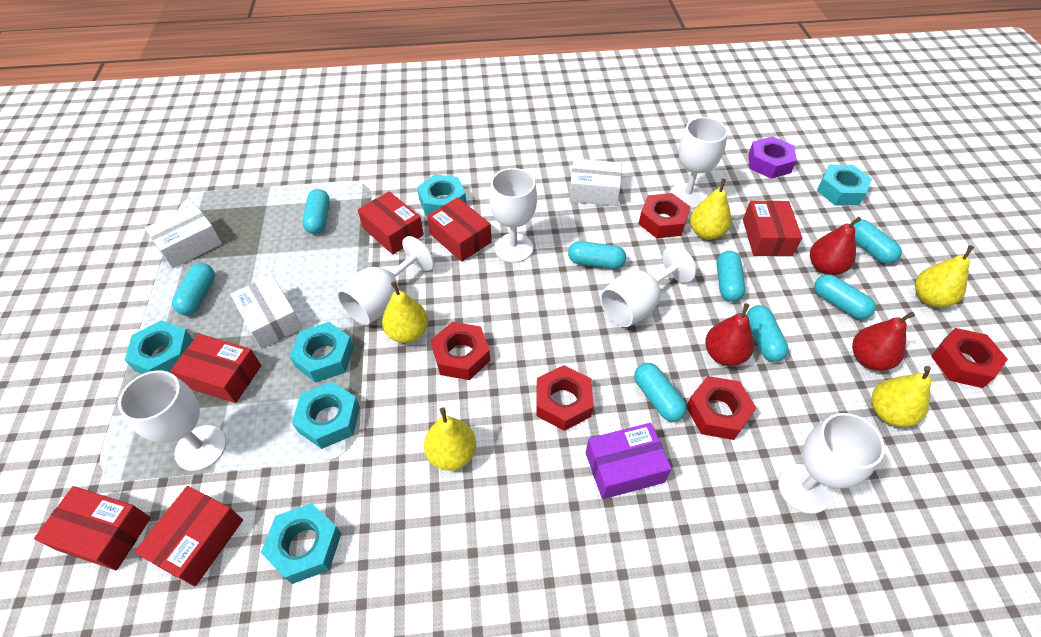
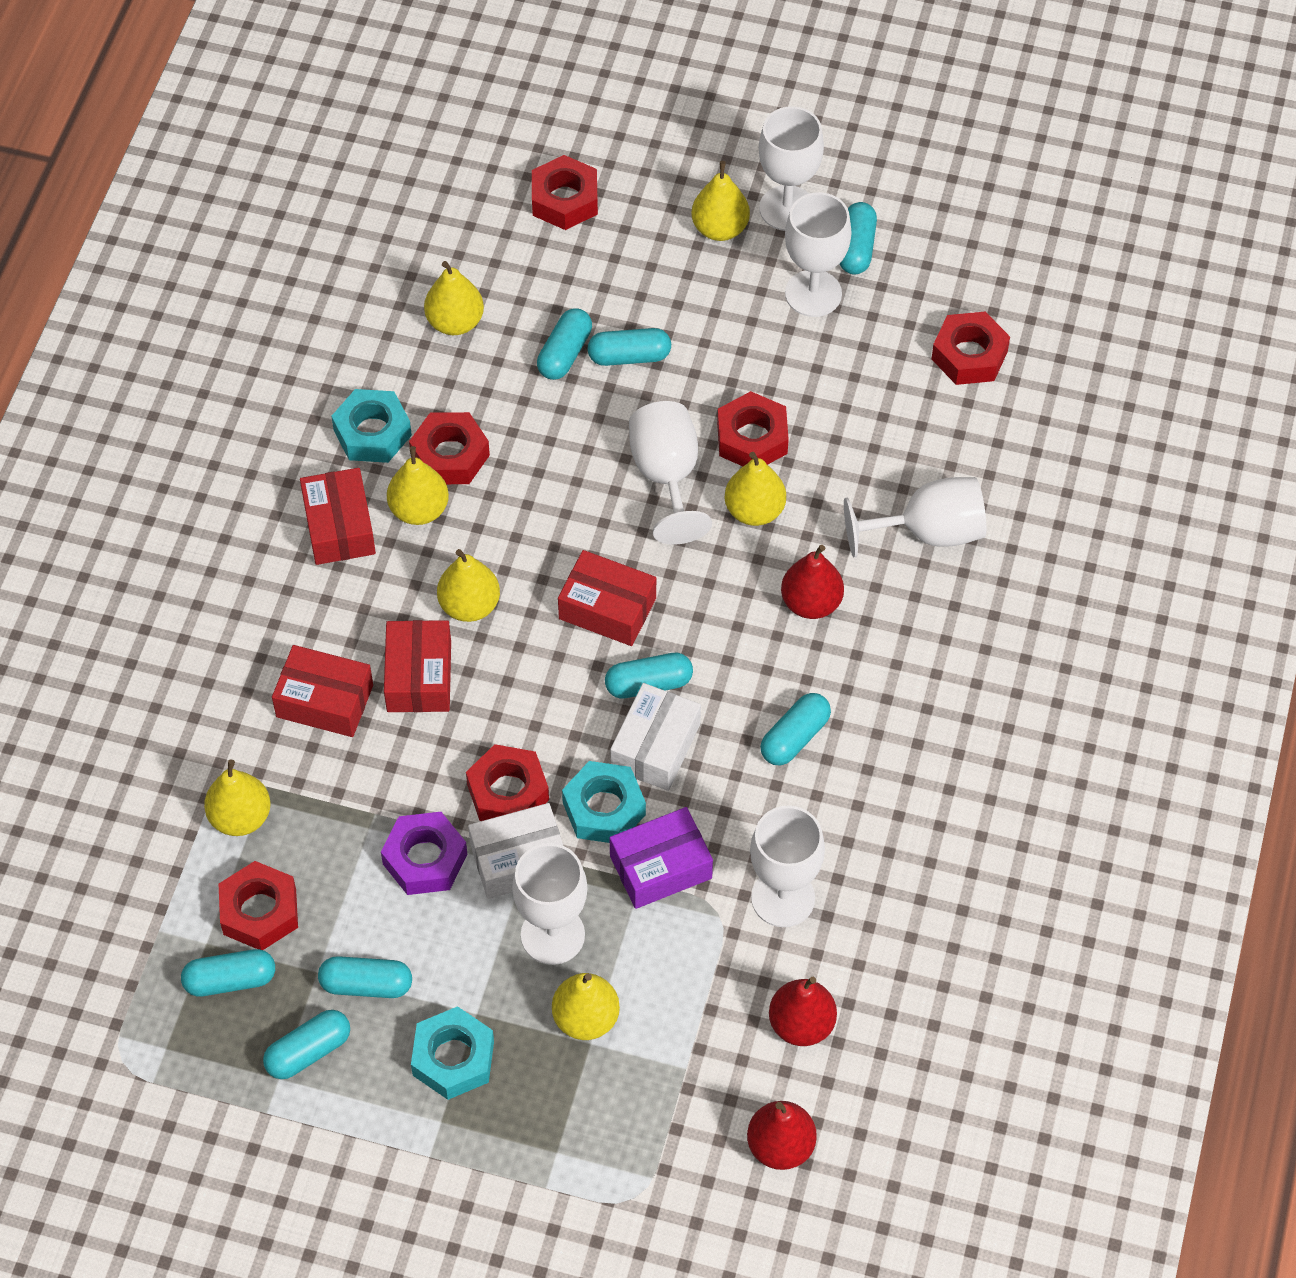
red box: [34,486,151,570] [134,486,243,587] [170,334,261,403] [358,191,424,254] [427,197,492,262] [743,200,802,256] = 6 -> [272,645,373,737] [300,468,376,565] [384,620,451,712] [558,550,656,646] = 4
red nut: [431,322,490,380] [537,365,593,431] [639,193,690,238] [687,376,756,440] [931,328,1008,388] = 5 -> [218,861,298,950] [409,412,490,484] [466,744,549,821] [532,155,598,230] [717,391,789,466] [931,312,1010,385] = 6
turquoise nut: [125,320,193,374] [261,503,342,584] [289,322,354,383] [292,382,360,449] [417,174,467,216] [817,165,872,206] = 6 -> [331,389,412,463] [411,1006,494,1100] [562,761,646,843] = 3
white box: [145,204,222,268] [230,275,302,349] [569,159,622,206] = 3 -> [468,803,563,899] [610,683,701,791] = 2
yellow pear: [382,281,428,343] [424,407,476,471] [690,179,731,240] [871,366,931,427] [915,245,974,307] = 5 -> [204,759,270,836] [387,446,449,525] [424,261,484,335] [437,549,500,622] [552,973,620,1040] [691,161,750,241] [725,452,786,526] = 7

